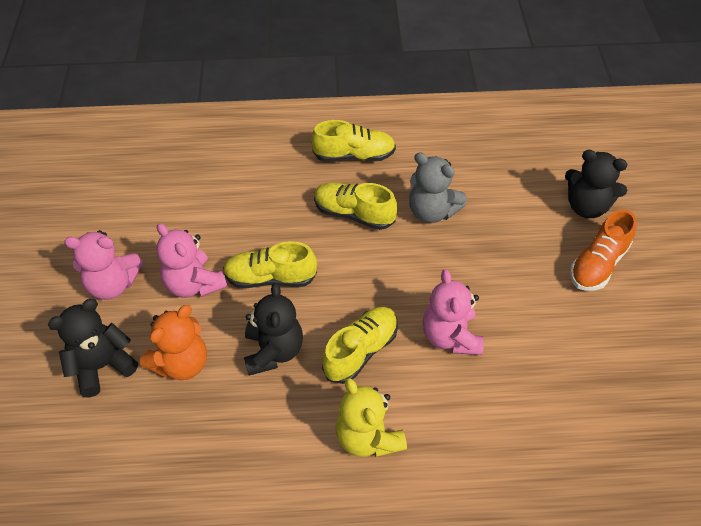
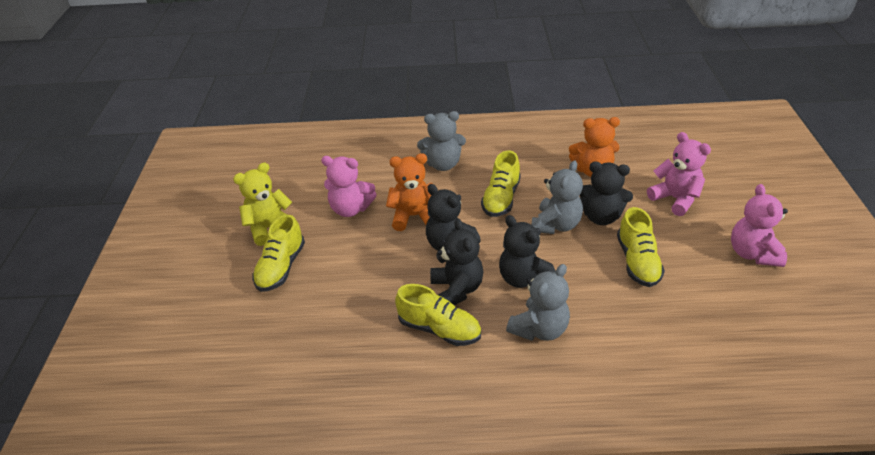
black teddy bear: [48,299,138,397] [244,283,303,376] [565,150,628,218] = 3 -> [426,184,481,250] [430,219,483,305] [499,215,556,288] [579,162,633,225] = 4
grey teddy bear: [409,152,467,223] = 1 -> [417,111,466,171] [506,264,570,341] [531,160,583,234] = 3
orange shoe: [570,210,637,291] = 1 -> none = 0
orange teddy bear: [140,305,207,380] = 1 -> [386,153,433,231] [569,117,620,177] = 2

